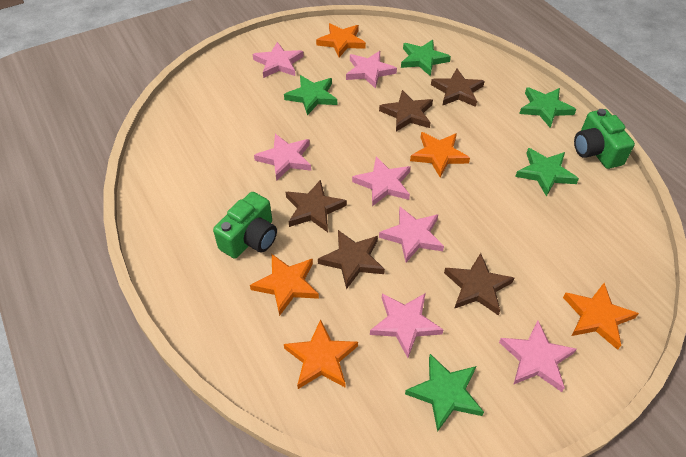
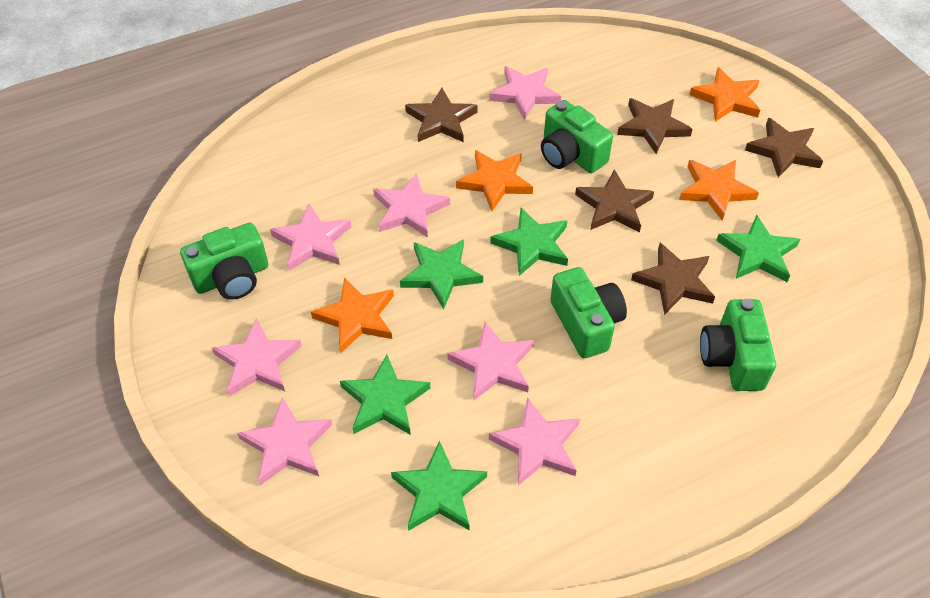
green camera: [213,192,277,259] [574,109,635,169] = 2 -> [180,223,268,299] [541,100,613,173] [550,267,627,358] [700,299,776,391] = 4
orange star: [250,254,319,316] [284,319,358,389] [316,23,366,57] [410,132,470,178] [563,283,639,350] = 5 -> [311,277,394,354] [456,150,533,211] [679,160,759,221] [689,67,760,122] = 4

